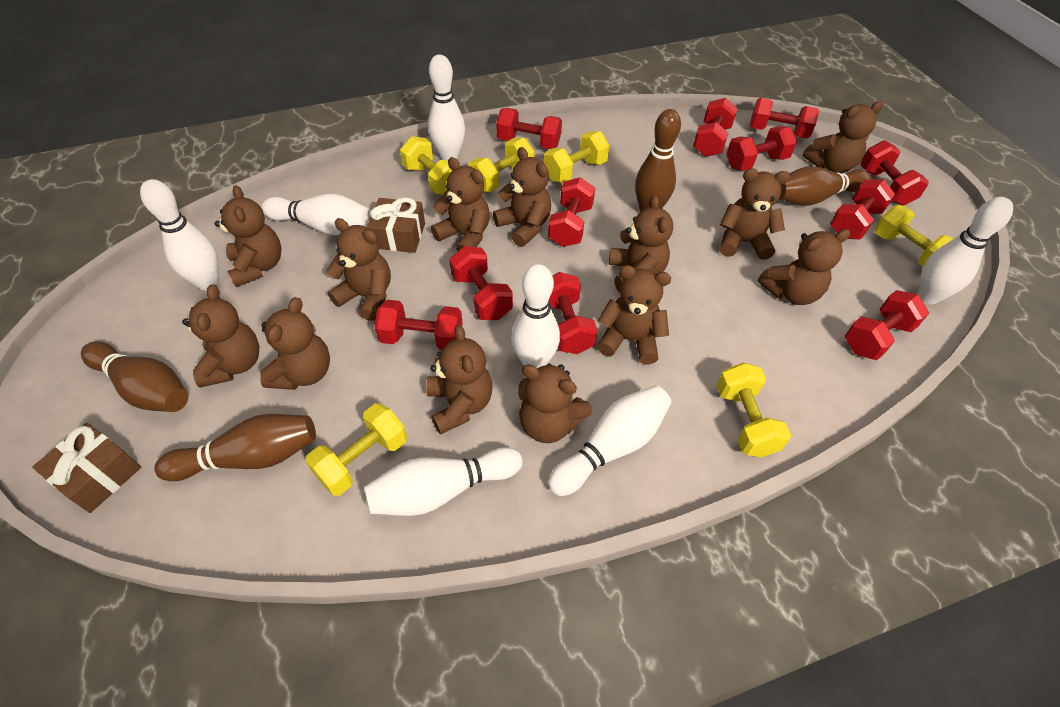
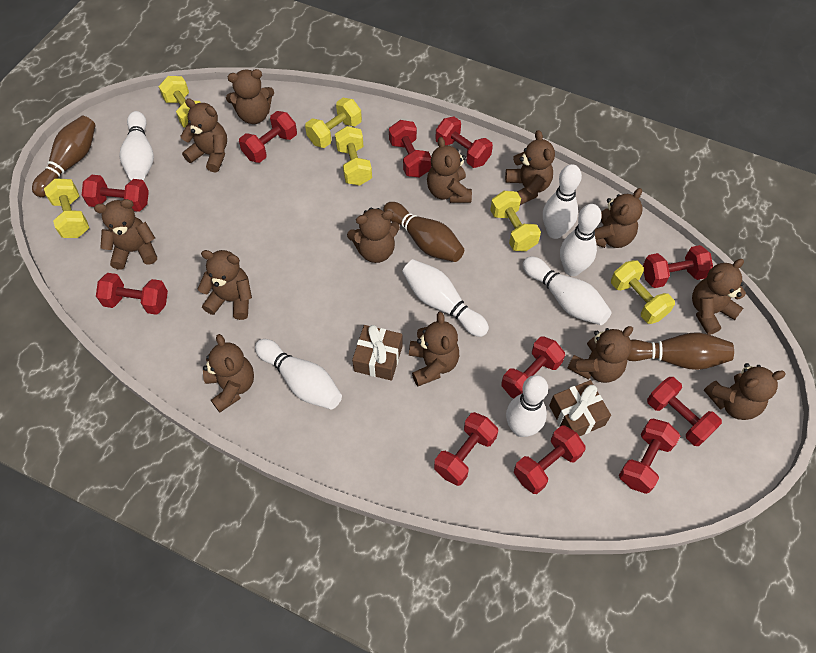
brown bowling pin: [81,341,188,412] [154,414,316,481] [635,109,681,212] [779,166,871,206] = 4 -> [32,116,96,197] [383,202,464,262] [627,332,734,370] = 3

